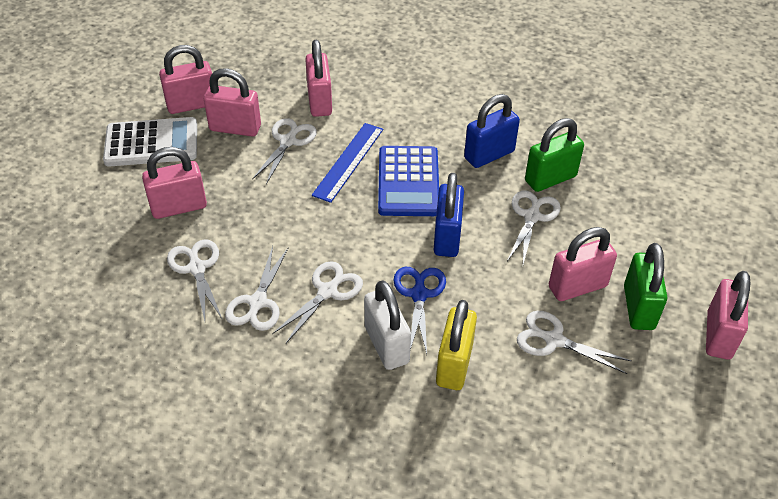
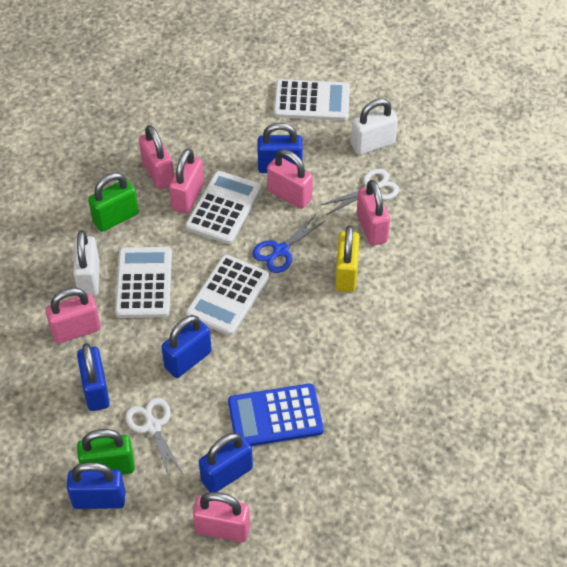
blue padlock: [434,173,464,257] [464,94,520,168] = 2 -> [67,462,125,509] [77,343,110,411] [161,315,212,378] [199,433,253,492] [257,122,303,173] = 5
blue ruler: [312,123,383,203] = 1 -> none = 0
white calculator: [103,117,197,167] = 1 -> [115,247,172,318] [185,171,261,244] [186,254,269,336] [274,79,350,121] = 4
white padlock: [364,280,411,370] = 1 -> [73,230,100,296] [351,98,398,155] = 2
white scissors: [167,239,223,321] [225,246,288,331] [252,118,317,184] [272,261,363,343] [507,190,561,264] [517,311,632,374] = 6 -> [125,398,184,480] [321,169,399,215] = 2

